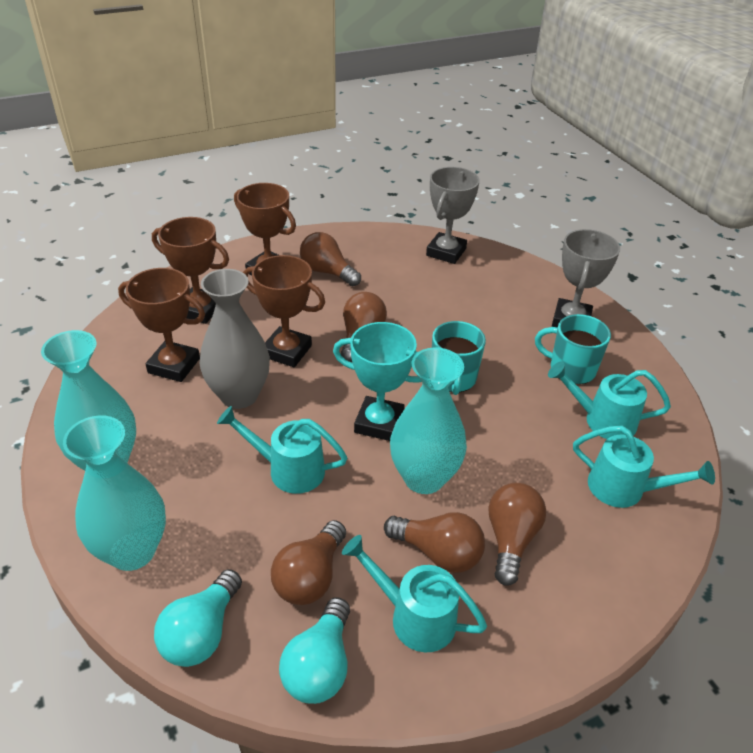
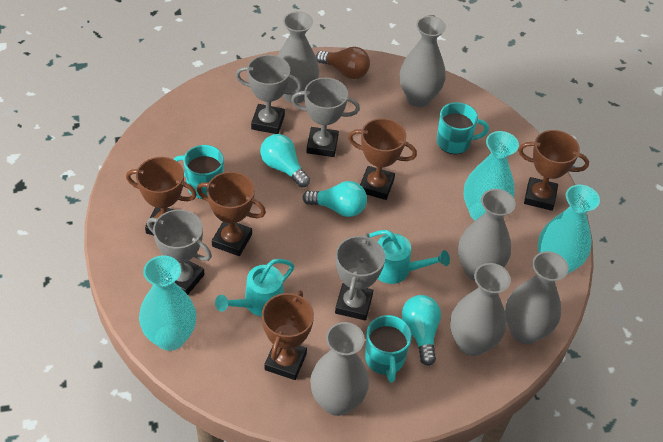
brown light bulb: [271,520,346,605] [300,232,361,286] [341,292,387,362] [384,512,485,573] [488,483,546,586] = 5 -> [316,47,370,79] = 1
brown trophy: [118,268,205,382] [152,217,229,324] [234,183,296,275] [243,255,325,367] = 4 -> [126,157,197,235] [197,172,266,256] [262,290,314,380] [348,118,417,200] [518,130,589,211] = 5
grey trophy: [426,167,480,264] [552,229,620,327] = 2 -> [147,209,212,295] [235,55,302,134] [291,77,360,157] [335,233,385,321] = 4
grey vase: [200,269,270,409] = 1 -> [277,11,319,103] [310,322,369,416] [400,16,446,107] [450,263,511,356] [458,189,516,281] [505,251,568,344] = 6
turquoise light bulb: [154,569,242,667] [279,597,350,704] = 2 -> [260,134,310,187] [302,181,367,217] [402,295,441,366] = 3
turquoise mug: [432,321,486,395] [535,314,611,385] = 2 -> [174,145,224,199] [365,315,412,383] [437,102,489,154] = 3
turquoise trophy: [333,322,422,441] = 1 -> none = 0
turquoise watering can: [217,406,348,494] [342,535,487,652] [548,361,671,439] [573,426,715,508] = 4 -> [215,259,294,316] [369,230,450,284] = 2

